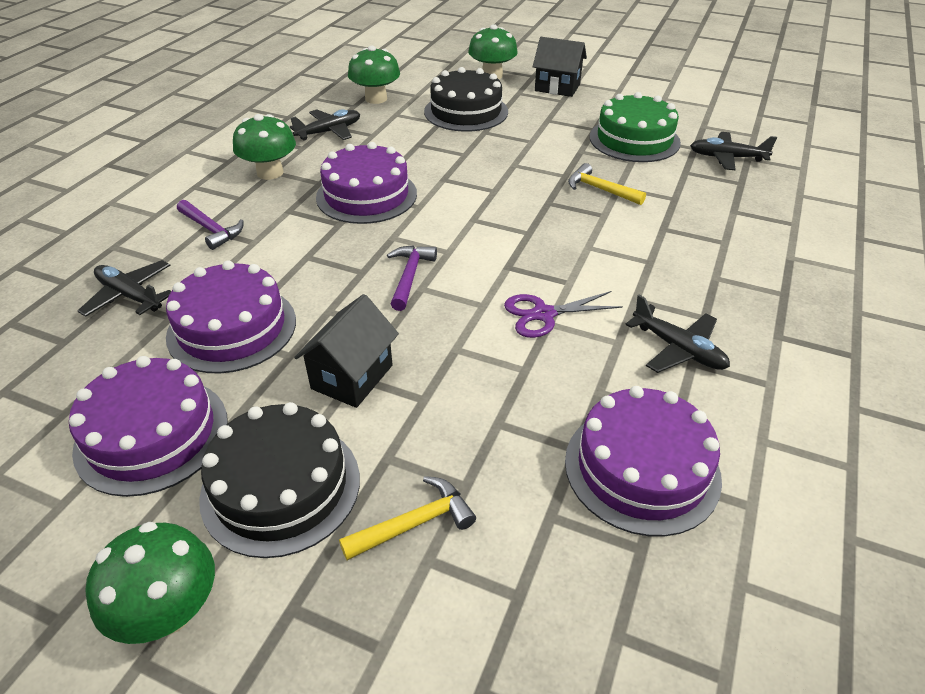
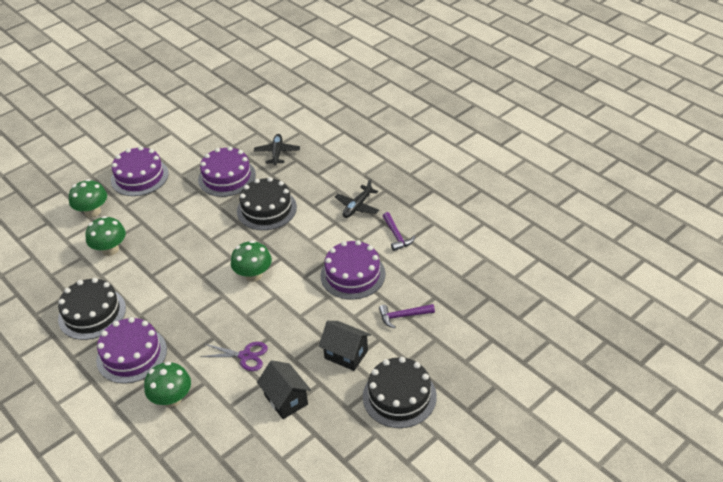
black cake: [199,402,360,558] [424,67,508,131] = 2 -> [58,278,126,340] [237,177,297,230] [363,357,437,428] = 3
black plane: [78,260,171,317] [290,109,360,141] [625,295,730,373] [690,132,777,170] = 4 -> [254,134,300,165] [335,179,379,218] = 2
green cake: [590,92,681,162] = 1 -> none = 0
yellow hammer: [339,476,476,560] [568,163,646,205] = 2 -> none = 0

